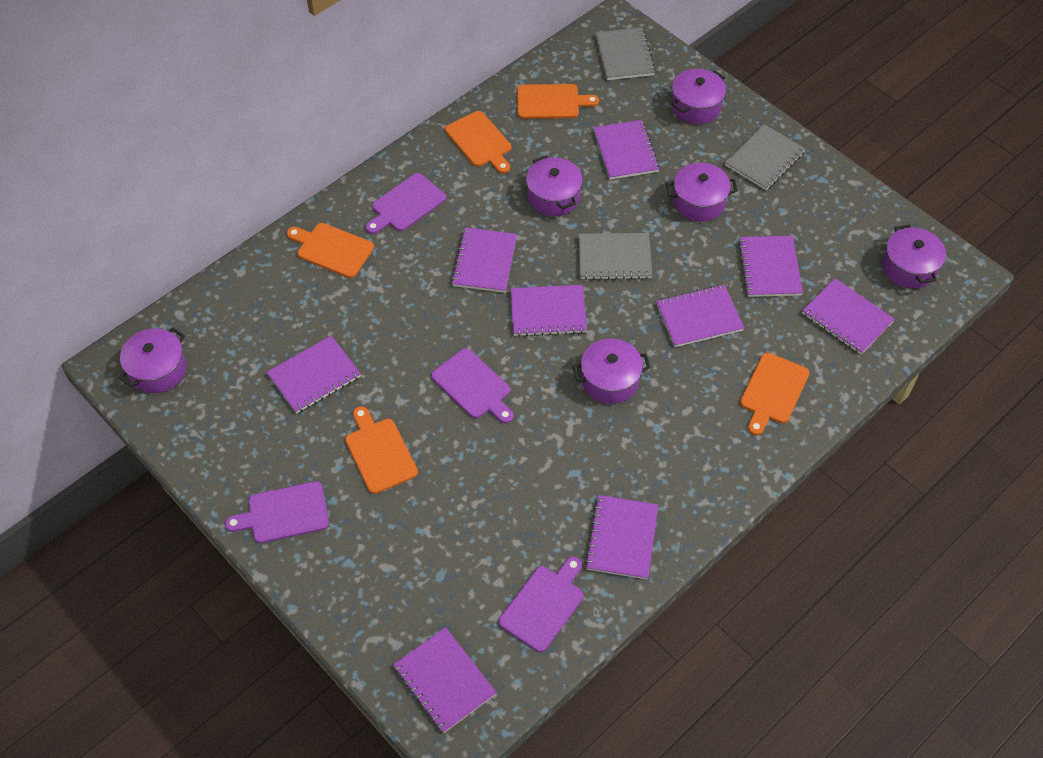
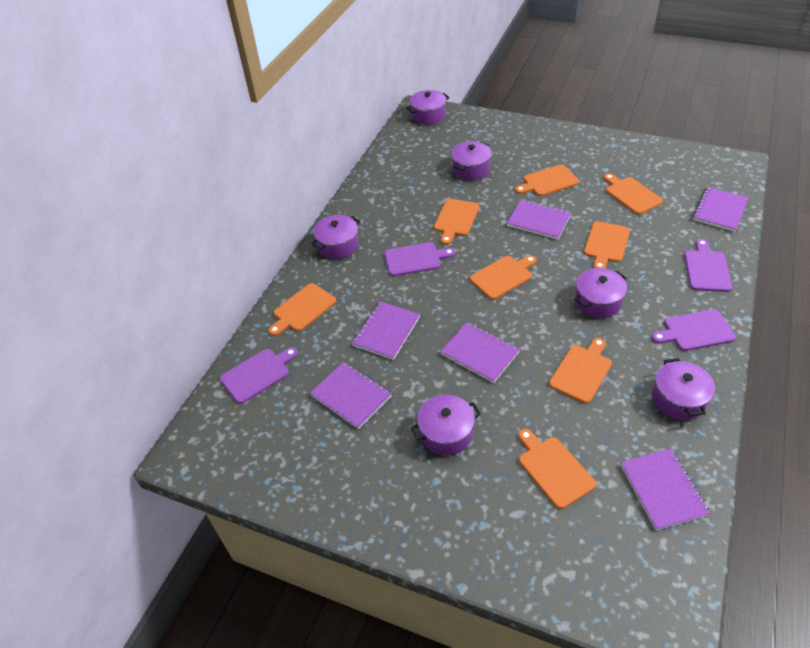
grey notebook: [578,233,652,280] [596,27,656,80] [725,124,806,190] = 3 -> none = 0
orange cutting board: [287,223,374,278] [345,406,418,494] [445,111,512,174] [517,84,599,119] [740,353,810,436] = 5 -> [268,283,336,336] [434,199,479,245] [470,255,537,300] [515,165,579,196] [518,429,596,509] [549,338,612,404] [584,221,630,268] [604,173,663,215] = 8
purple notebook: [267,336,361,414] [393,627,497,733] [451,228,517,293] [510,285,587,337] [585,495,658,579] [593,120,659,180] [656,285,744,347] [738,236,803,297] [802,278,895,354] = 9 -> [310,362,392,429] [352,301,420,360] [440,322,520,383] [507,199,572,240] [621,449,711,530] [692,187,749,232] = 6

